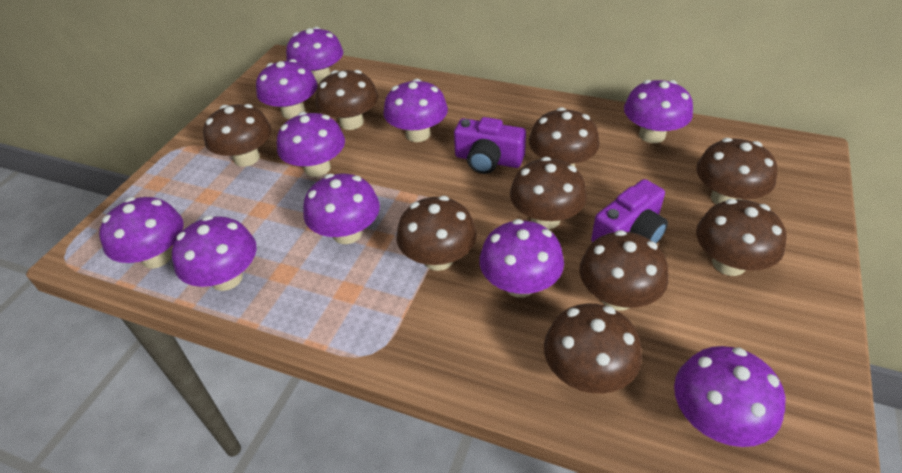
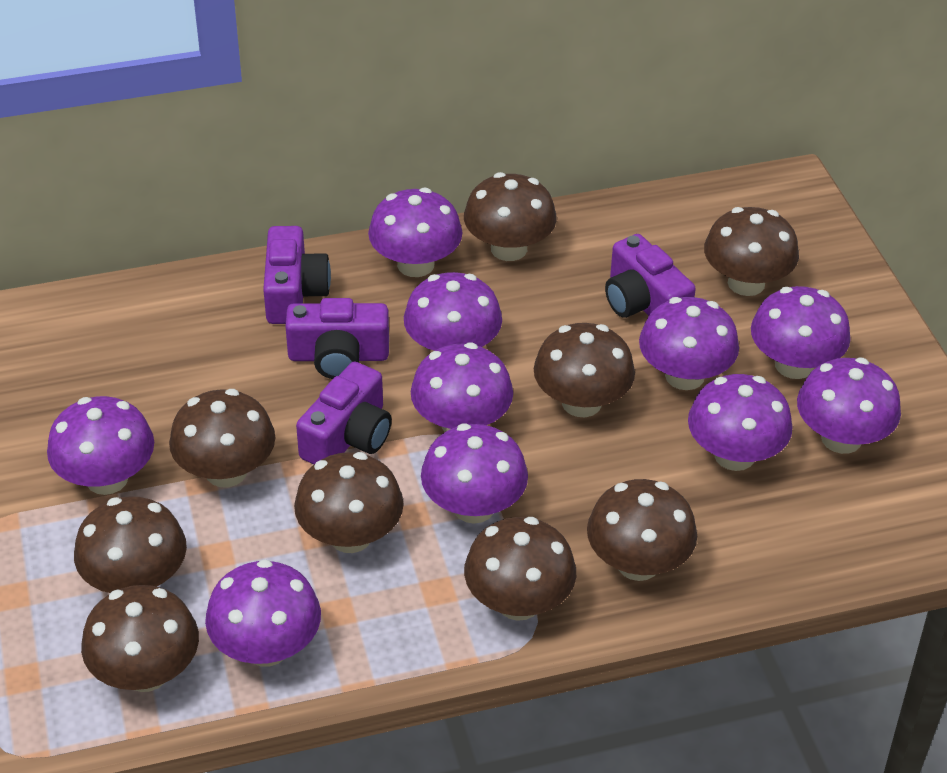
purple camera: [454,117,526,174] [591,179,668,244] = 2 -> [263,226,331,324] [285,298,389,379] [296,362,392,465] [605,234,696,318] = 4

